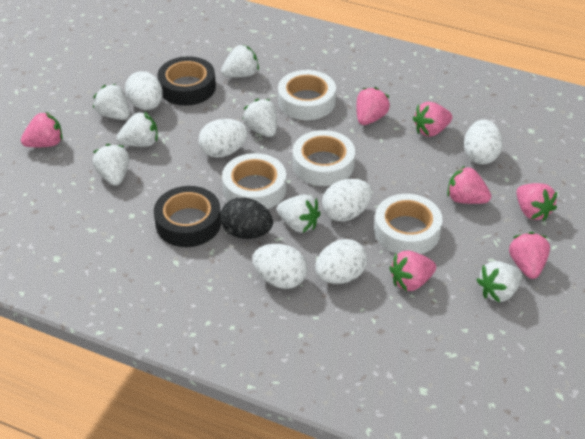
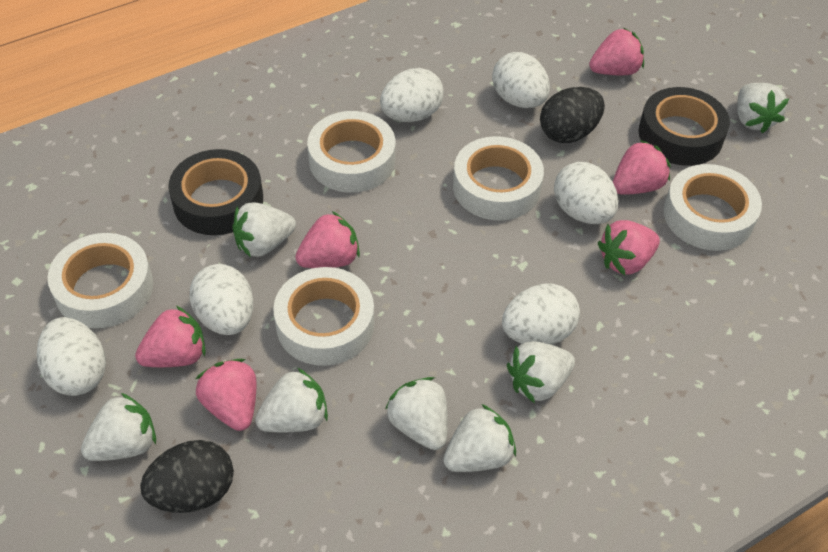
black egg: [220,198,273,239] = 1 -> [140,440,234,513] [540,87,605,143] = 2
pink strawberry: [21,112,62,147] [356,87,390,125] [389,250,436,291] [413,102,453,137] [447,166,491,204] [509,232,550,279] [516,183,557,221] = 7 -> [135,306,205,367] [196,359,256,431] [295,211,360,268] [589,28,644,75] [598,220,660,275] [613,140,671,195] = 6
white tape: [222,153,286,209] [278,70,336,120] [293,130,355,186] [374,194,443,254] = 4 -> [48,233,153,328] [273,267,374,366] [307,111,395,193] [453,136,544,221] [663,164,762,251] = 5

